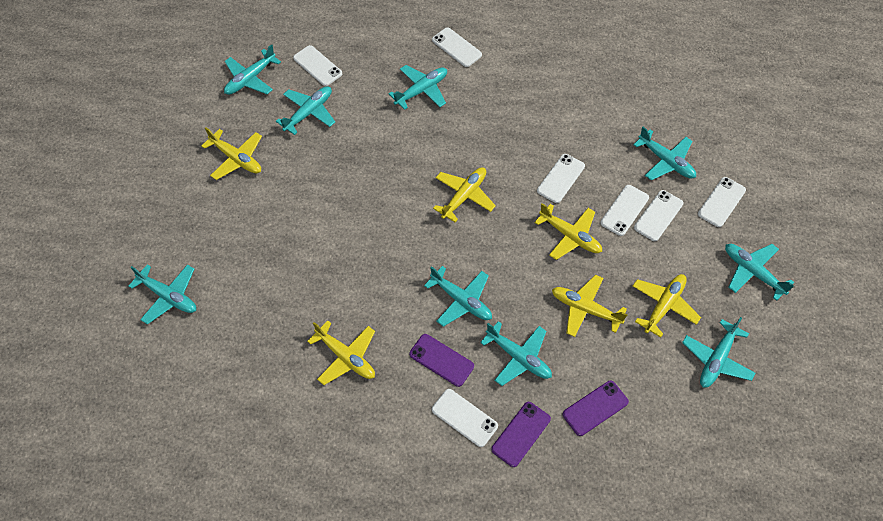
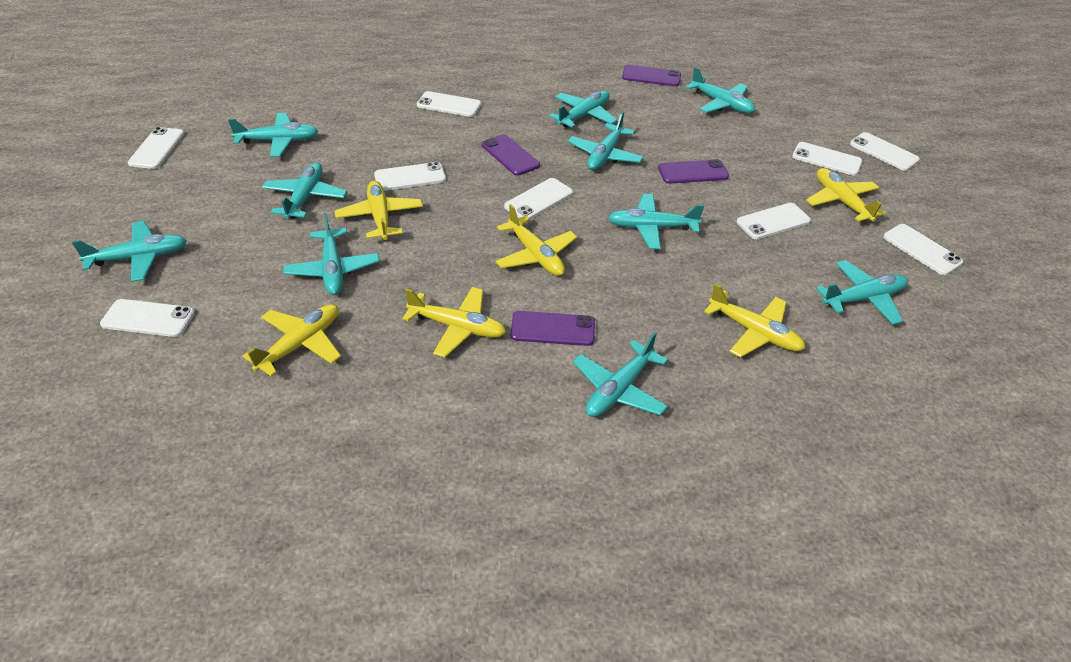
purple phone: [409,334,474,387] [491,402,551,467] [563,381,629,436] = 3 -> [482,134,540,176] [511,311,595,346] [622,65,681,86] [658,159,729,184] = 4
turquoise plane: [129,264,196,325] [224,44,281,95] [276,86,335,135] [389,65,447,110] [424,266,492,327] [480,321,552,386] [633,127,696,180] [682,317,756,388] [725,244,794,301] = 9 -> [72,221,187,282] [228,113,318,157] [262,162,347,219] [283,213,379,295] [549,91,617,128] [568,111,644,170] [573,332,668,417] [608,194,704,249] [686,67,755,113] [816,260,908,325] = 10
white phone: [293,45,342,86] [432,27,482,67] [432,389,498,447] [537,154,585,203] [600,185,649,236] [634,190,684,241] [698,177,746,227] = 7 -> [100,299,195,337] [128,127,184,169] [374,162,446,191] [417,91,481,117] [504,178,573,220] [737,203,811,239] [792,142,862,175] [850,132,920,171] [883,224,963,275] = 9

